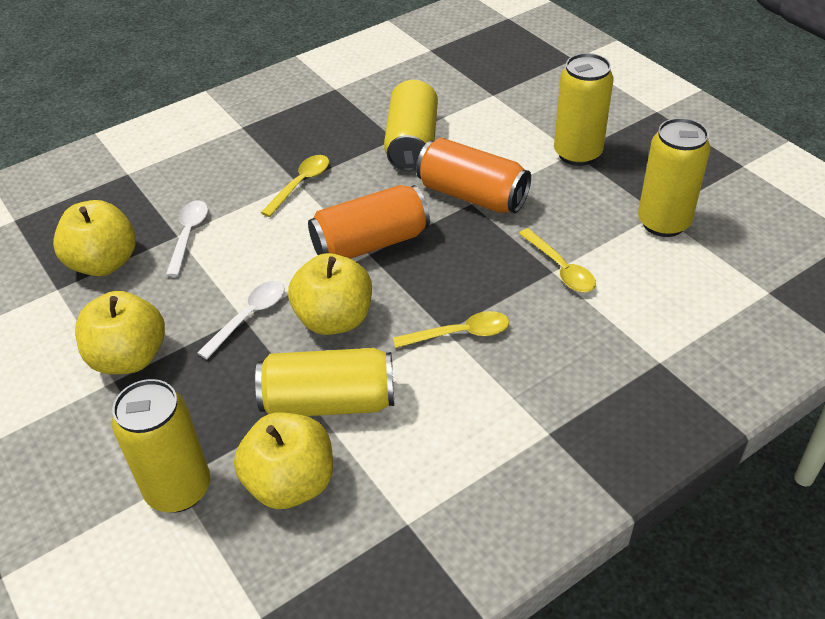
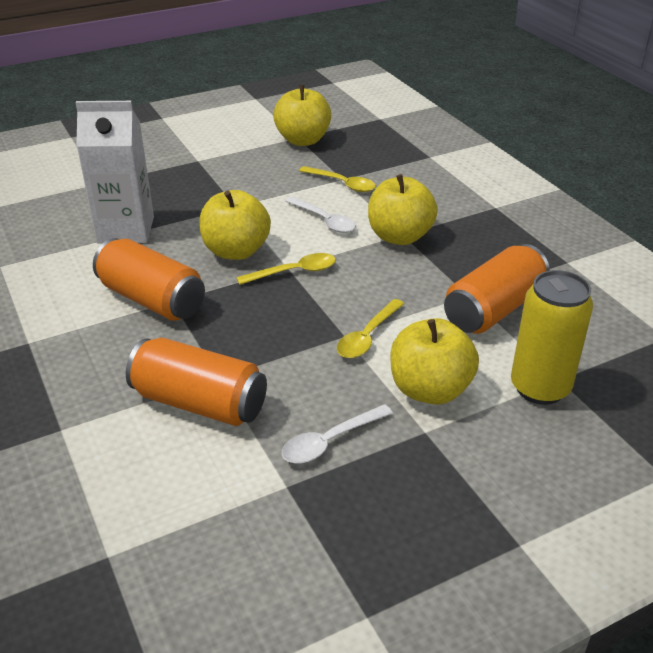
orange can: [308,185,430,259] [416,138,531,213] = 2 -> [93,238,205,321] [126,338,267,426] [444,244,549,334] = 3
white carton: none = 0 -> [75,101,154,244] = 1
yellow can: [112,379,210,513] [255,348,394,416] [384,79,438,172] [554,53,614,166] [638,118,710,237] = 5 -> [511,270,593,405] = 1

